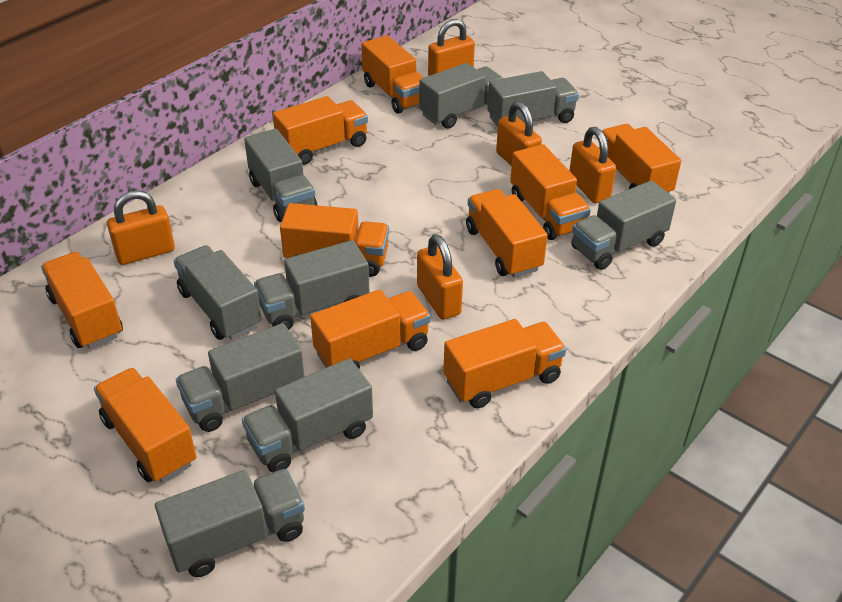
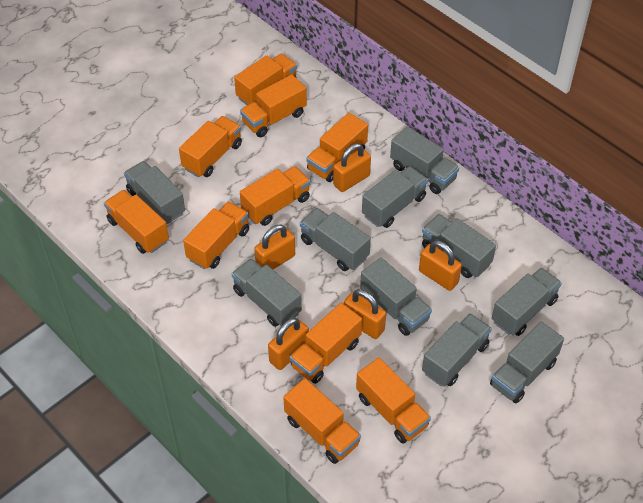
grey truck: [155,469,305,577] [174,245,262,340] [176,323,305,432] [242,358,373,473] [244,129,317,222] [254,240,370,330] [419,63,503,129] [487,71,579,128] [571,181,676,270] = 9 -> [124,161,185,224] [232,259,302,327] [300,208,371,271] [360,258,432,336] [362,166,428,228] [390,127,459,194] [422,214,496,278] [422,313,492,387] [490,322,564,403] [492,268,562,336] = 10

